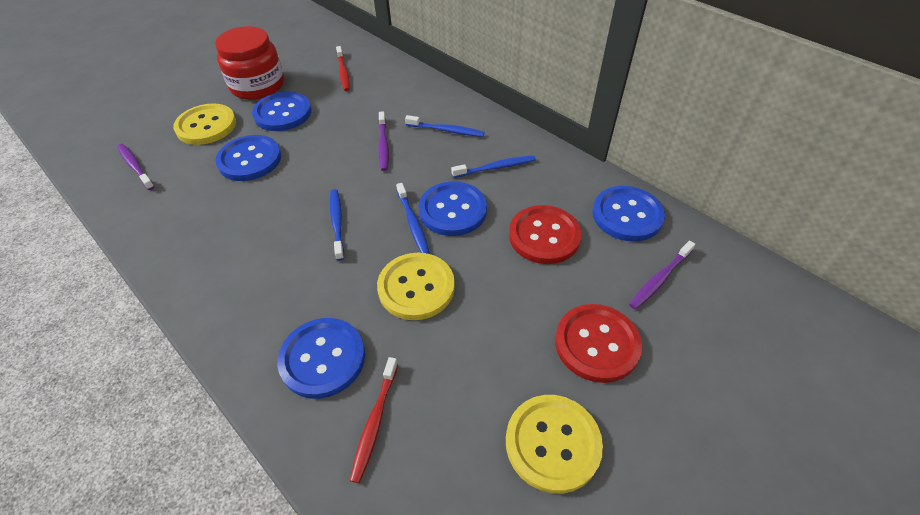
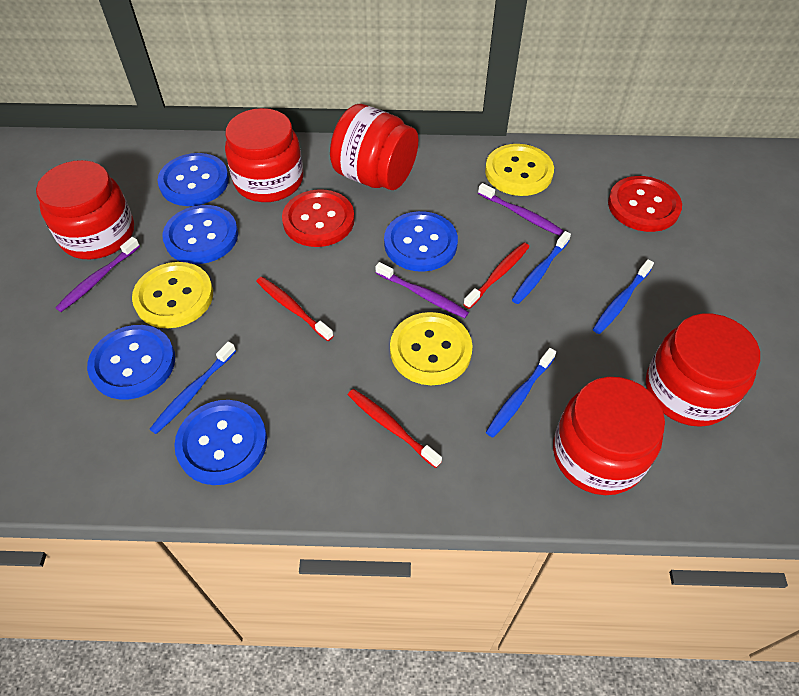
red jar: [215,26,284,100] = 1 -> [36,160,134,259] [225,108,303,202] [330,104,418,190] [553,377,665,495] [646,313,760,427] = 5
red toothbrush: [336,46,350,91] [350,357,398,483] = 2 -> [256,277,333,341] [348,389,442,468] [463,243,529,309] = 3

